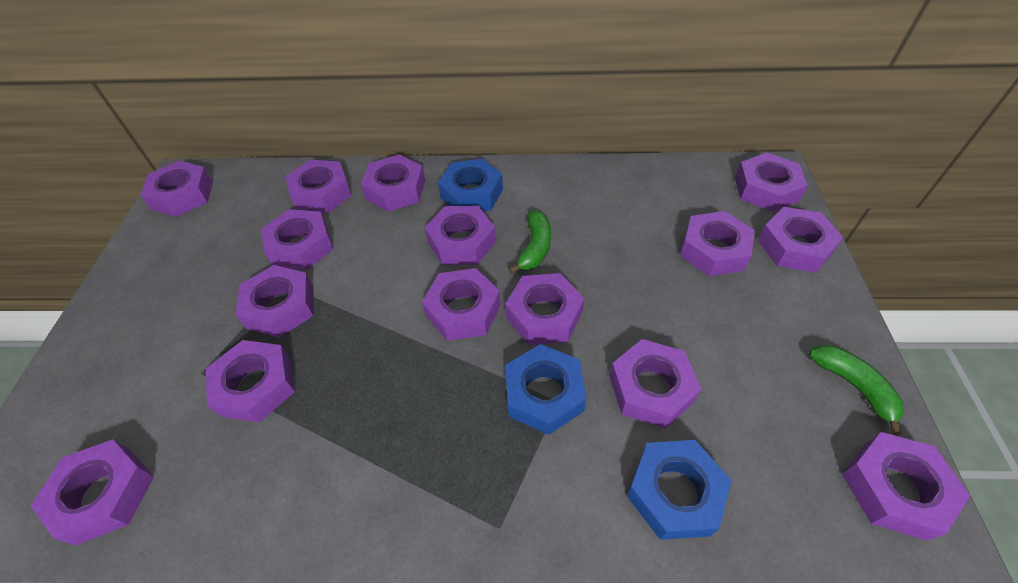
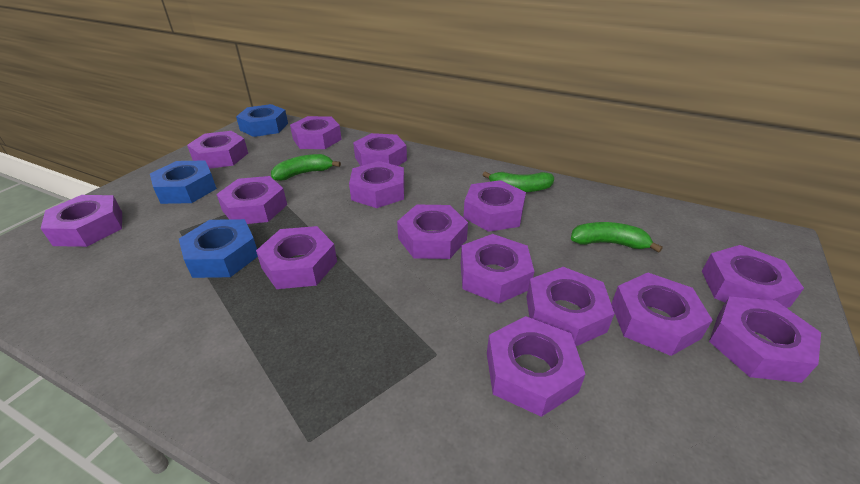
green banana: [509,210,551,274] [809,345,904,435] = 2 -> [271,154,341,181] [483,171,554,192] [571,222,663,253] = 3

